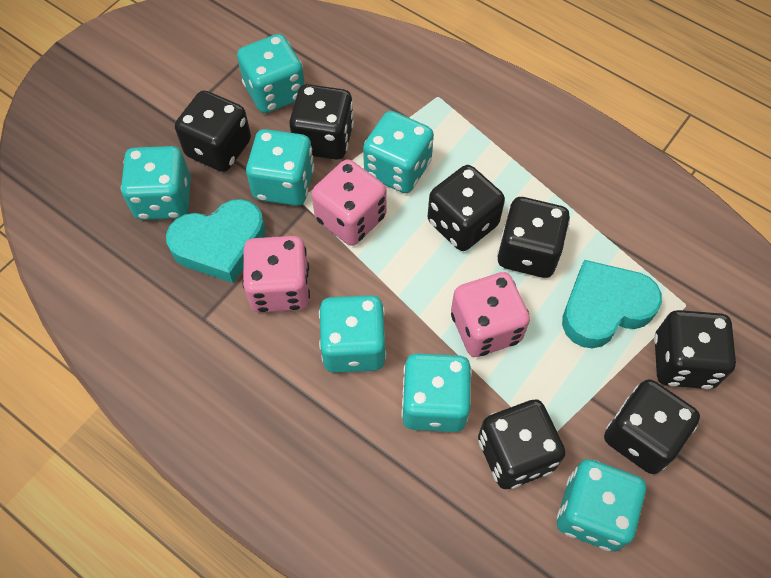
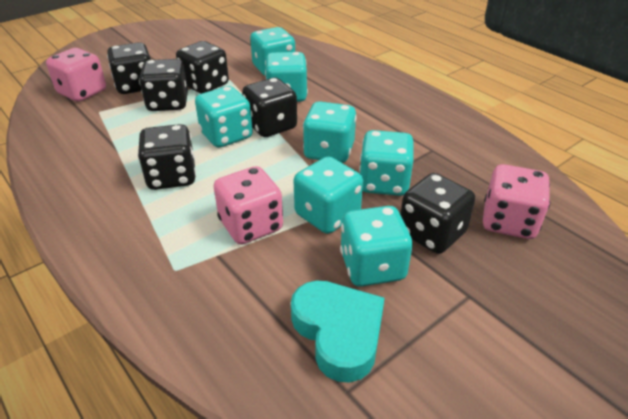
black dice: [175,90,251,172] [289,84,354,160] [428,165,505,251] [478,399,566,489] [497,197,570,278] [604,379,700,474] [654,310,736,389] = 7 -> [107,42,151,94] [138,124,196,190] [139,59,188,111] [176,41,229,94] [242,78,297,137] [400,173,475,254] = 6
turquoise heart: [166,199,266,283] [562,260,662,349] = 2 -> [291,280,385,383] = 1

